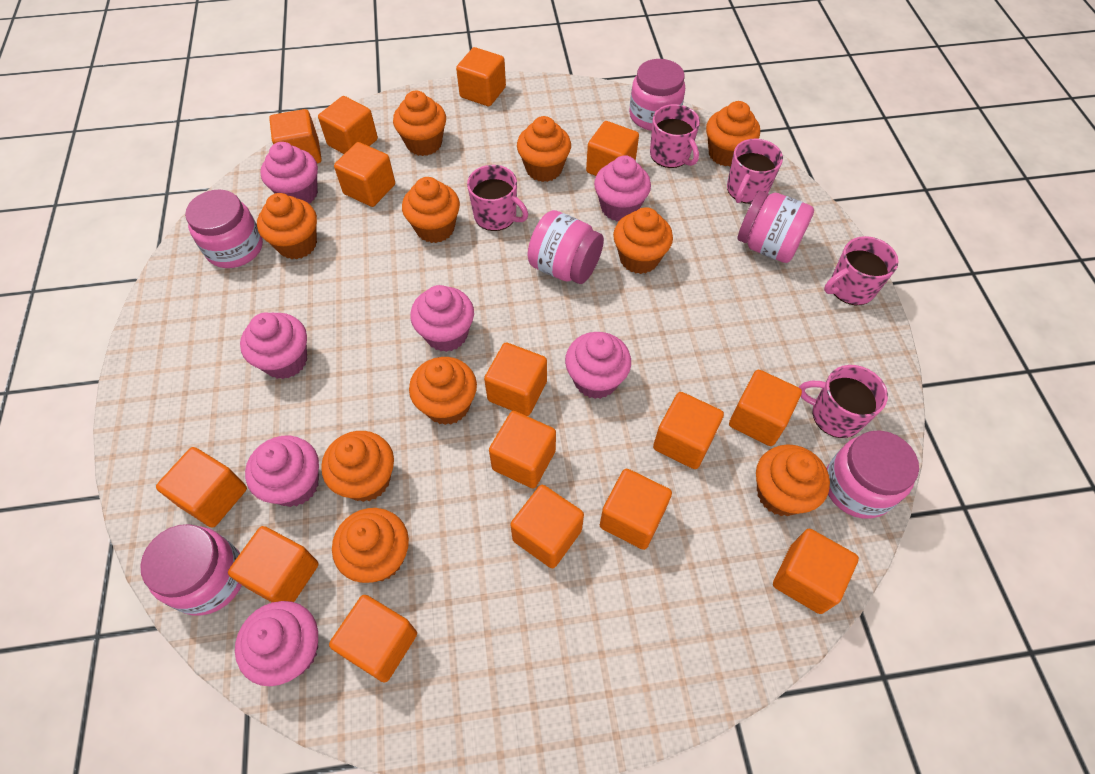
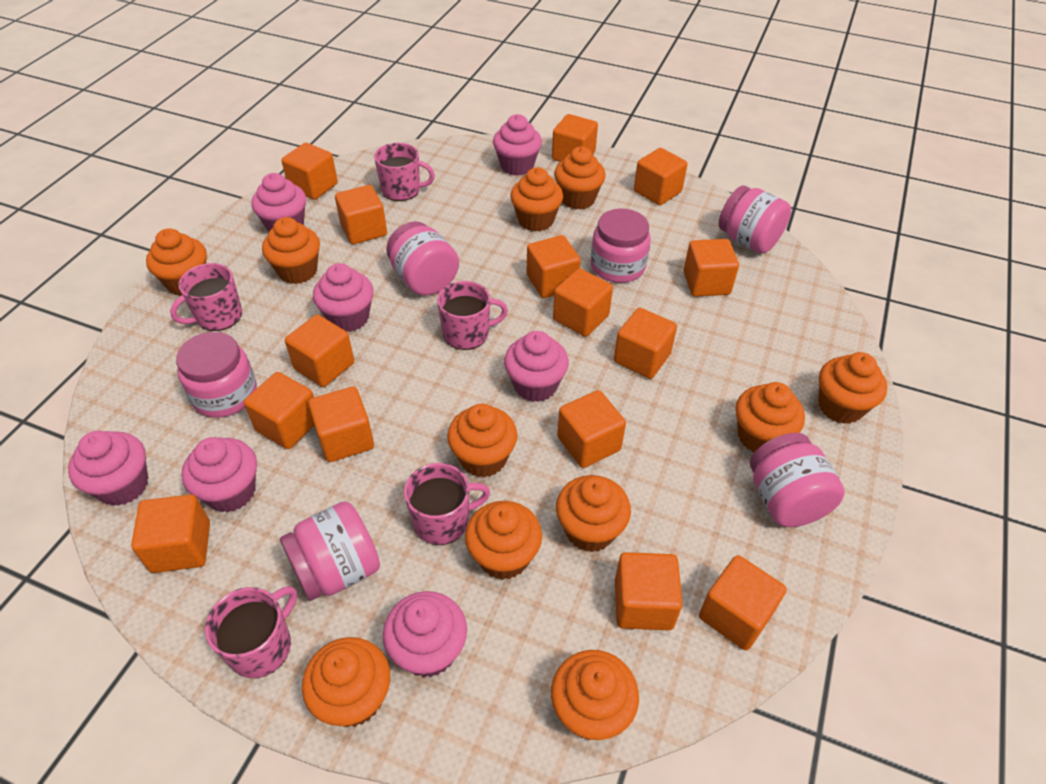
orange cupcake: [257,193,317,259] [321,431,394,502] [332,508,409,583] [393,91,446,156] [402,177,460,243] [409,357,477,425] [517,116,571,182] [613,207,673,274] [706,101,760,167] [756,444,830,516] = 10 -> [146,228,207,296] [262,217,320,284] [302,637,390,727] [447,404,517,477] [465,501,542,580] [510,167,563,231] [551,650,639,740] [554,147,606,210] [556,475,631,552] [735,382,805,452] [818,352,887,424] = 11

